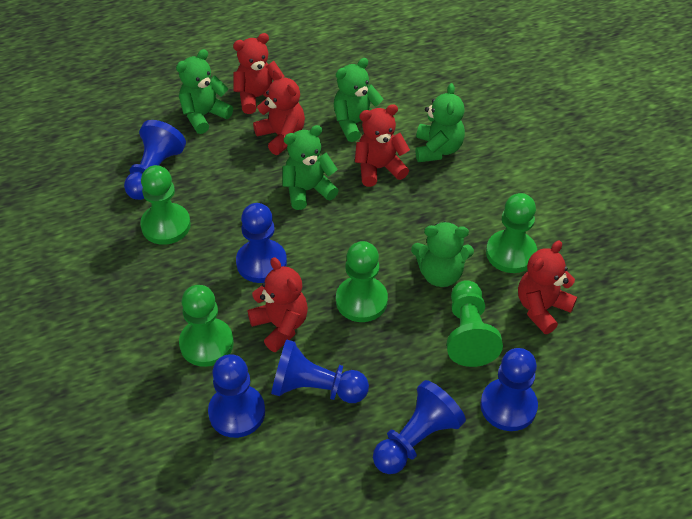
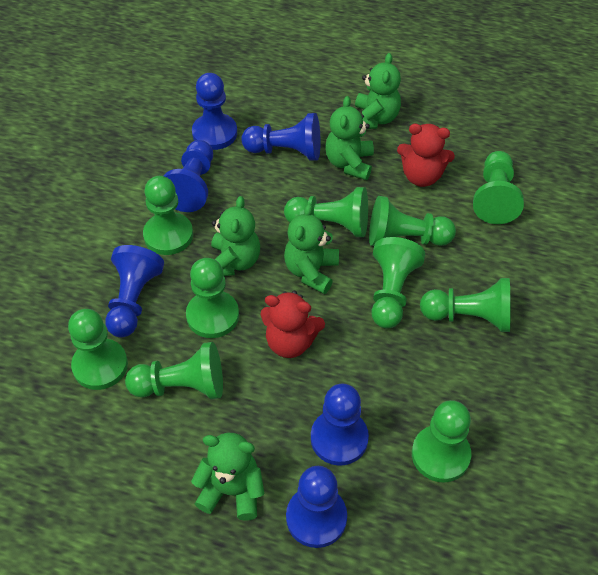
green pawn: [140,165,191,245] [179,285,234,367] [336,241,388,322] [447,280,503,367] [486,193,537,273] = 5 -> [68,309,128,390] [125,342,223,399] [143,176,193,255] [186,258,239,338] [284,187,368,237] [369,196,456,246] [371,237,425,328] [412,400,471,483] [420,278,511,332] [473,151,524,224] = 10
red teddy bear: [233,33,284,114] [248,257,308,352] [253,69,305,155] [355,104,410,187] [518,241,577,334] = 5 -> [260,291,325,358] [397,124,455,187] = 2

